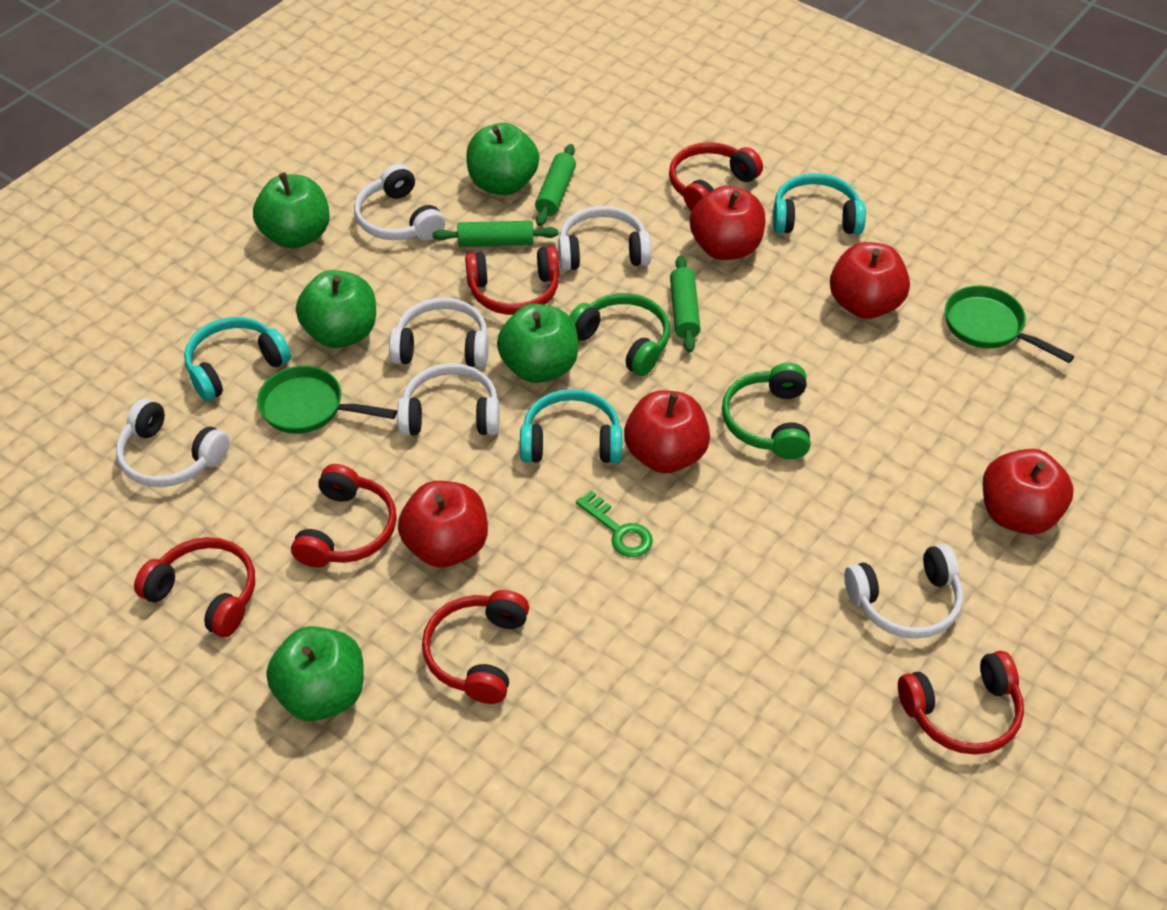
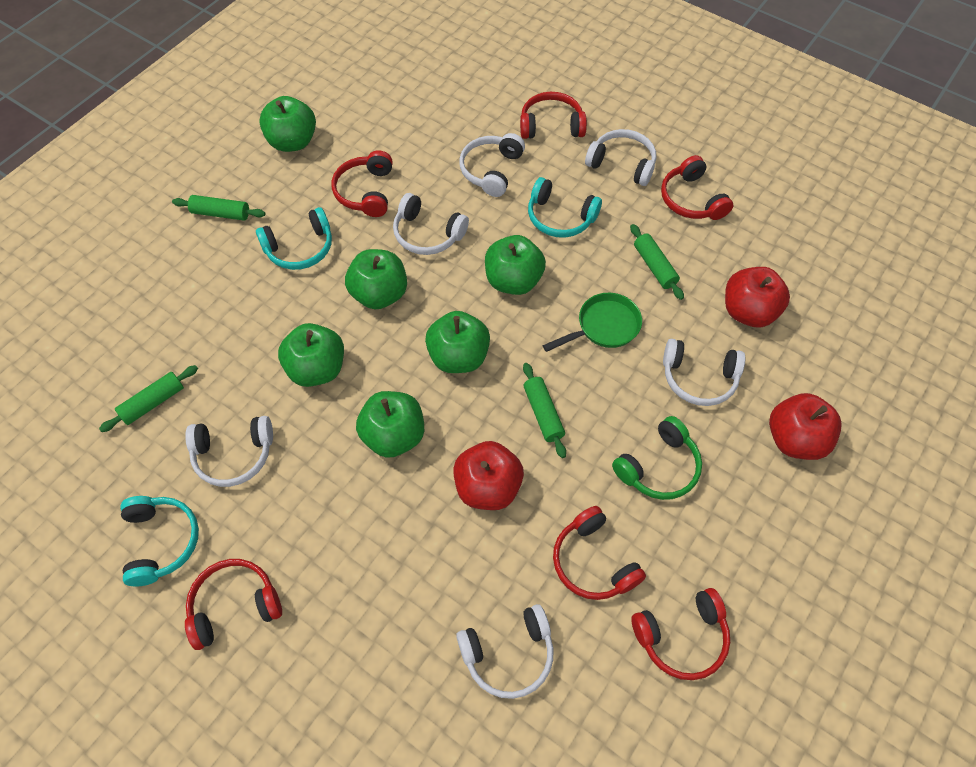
green apple: [253,172,330,249] [266,626,364,721] [296,270,376,348] [466,123,539,195] [497,303,578,383] = 5 -> [259,96,316,152] [278,323,344,387] [345,249,407,309] [356,391,424,458] [425,311,490,373] [485,235,546,295] = 6
green headphones: [569,293,670,376] [722,363,811,459] = 2 -> [612,416,702,500] = 1
green key: [576,490,653,557] = 1 -> none = 0
green pan: [257,366,397,434] [945,286,1074,363] = 2 -> [543,293,642,352] = 1
green rolling pin: [433,221,558,247] [535,144,576,226] [670,255,700,352] = 3 -> [99,365,198,432] [172,195,265,221] [523,363,566,458] [630,224,684,300] = 4
red apple: [398,481,488,568] [624,390,710,473] [690,186,766,260] [830,242,910,319] [983,449,1074,534] = 5 -> [453,441,524,510] [725,267,790,327] [769,393,842,460] = 3

